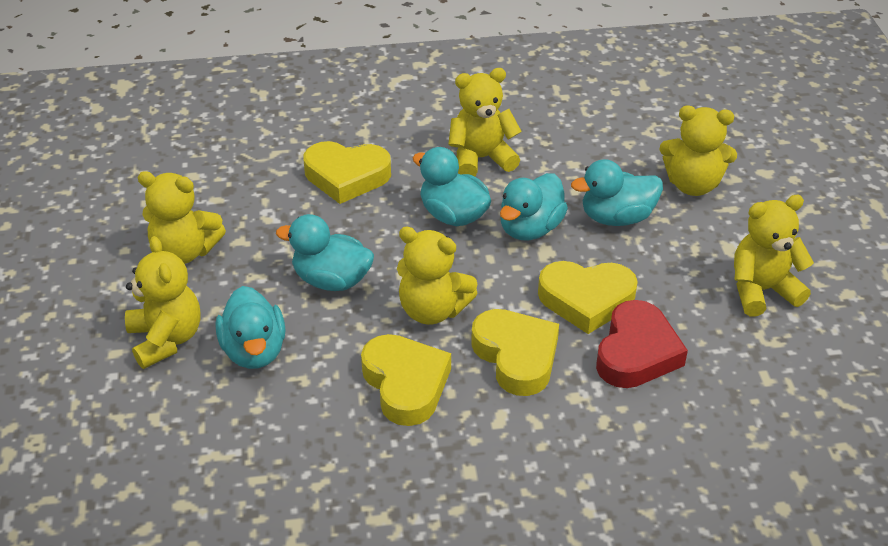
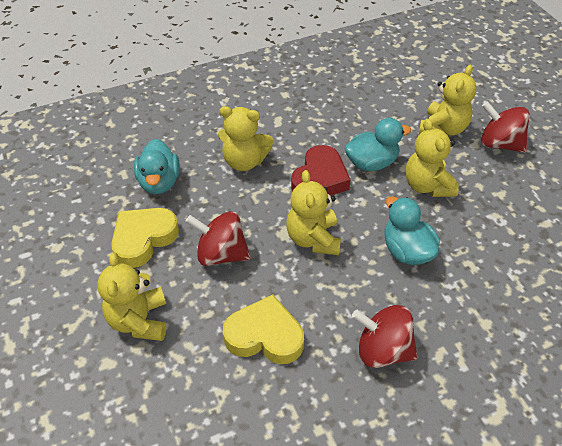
red spinning top: none = 0 -> [185,211,251,266] [352,305,418,368] [481,101,530,153] = 3
turquoise duck: [216,286,286,369] [276,214,374,291] [413,147,491,226] [500,173,568,240] [571,159,663,226] = 5 -> [134,139,180,194] [345,118,411,171] [384,196,440,265] = 3
yellow heart: [303,141,391,204] [361,334,451,426] [471,309,559,396] [538,261,638,334] = 4 -> [111,208,179,268] [223,295,304,364] = 2
yellow teddy bear: [125,236,201,369] [137,171,226,264] [397,226,478,325] [448,68,522,176] [659,106,737,196] [734,195,814,316] = 6 -> [97,252,166,341] [218,106,273,171] [286,170,341,255] [405,119,459,197] [419,65,477,136] = 5

